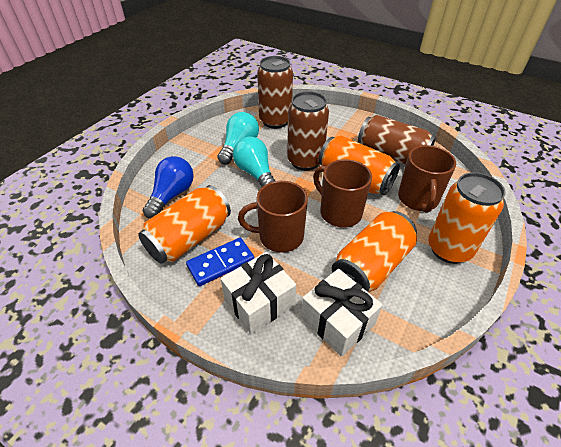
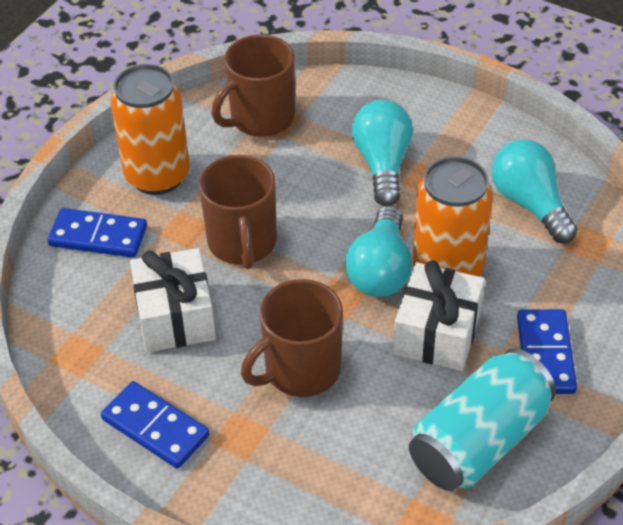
blue domino: [186,238,254,286] = 1 -> [48,208,147,258] [101,381,209,469] [517,309,577,394] = 3
blue light bulb: [143,156,194,219] = 1 -> none = 0
brown can: [257,56,293,129] [287,91,329,171] [358,115,436,165] = 3 -> none = 0
orange can: [138,185,231,264] [319,135,400,195] [332,211,417,292] [428,172,506,264] = 4 -> [110,64,190,195] [413,156,493,277] = 2
turquoise can: none = 0 -> [409,348,556,491] = 1
turquoise light bulb: [217,112,259,165] [233,136,275,187] = 2 -> [345,206,412,297] [352,100,413,206] [492,140,578,243] = 3

